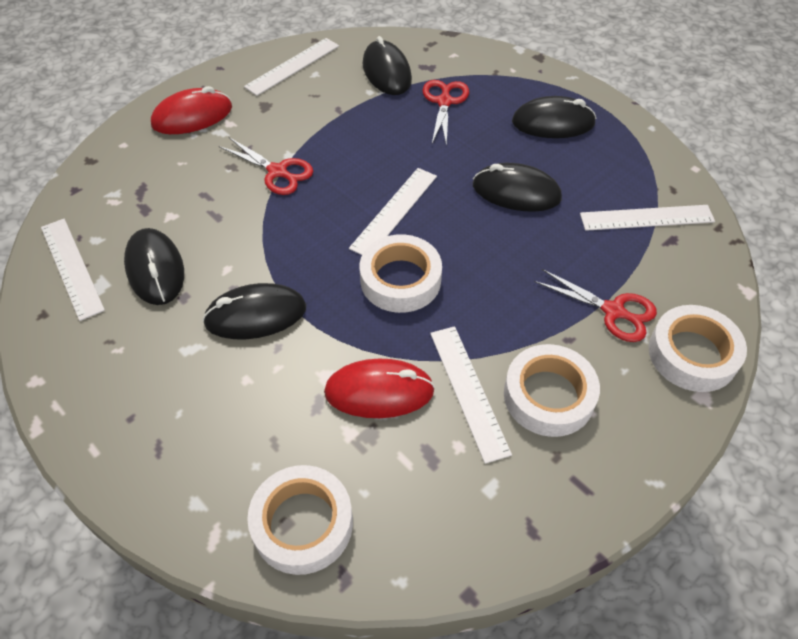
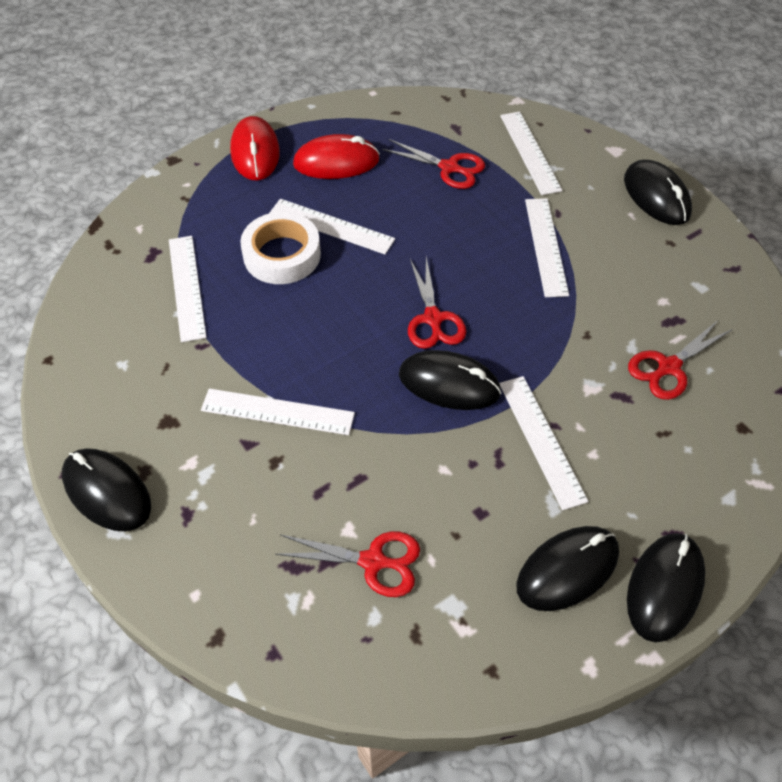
red scissors: [219,137,313,195] [423,80,469,147] [534,269,657,342] = 3 -> [275,532,420,597] [382,139,485,189] [408,257,466,349] [628,320,733,400] = 4
white ruler: [41,219,105,321] [244,38,339,96] [349,168,437,255] [430,326,512,464] [580,205,715,231] = 5 -> [169,236,207,342] [201,388,355,435] [269,199,395,254] [499,376,589,511] [500,112,563,195] [525,198,569,297] = 6
white tape: [247,465,353,575] [360,234,442,313] [504,344,600,437] [648,305,747,392] = 4 -> [240,212,321,284] = 1

